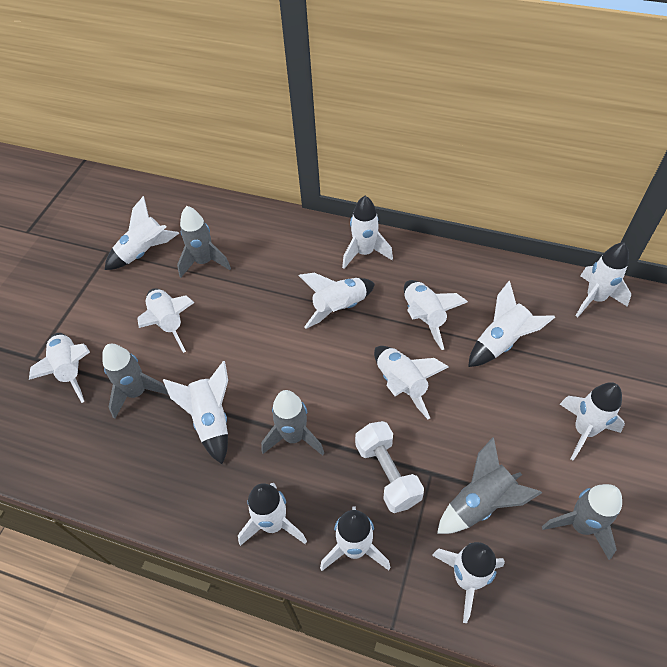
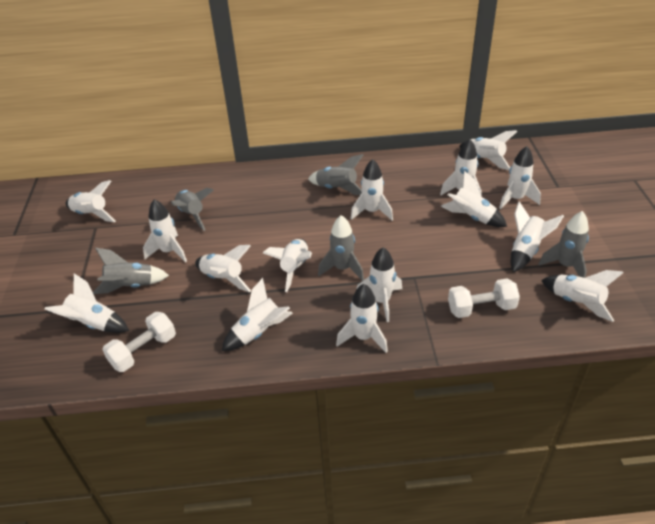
white dumbbell: [355,421,424,513] = 1 -> [102,312,176,372] [448,279,520,318] = 2
white rocket: [29,333,90,403] [105,196,179,270] [137,288,195,353] [163,361,228,464] [238,483,307,546] [298,273,375,329] [320,506,391,571] [342,196,393,269] [374,346,449,419] [404,280,468,350] [432,542,505,623] [468,281,555,367] [560,382,625,461] [576,242,631,317] = 14 -> [45,274,129,333] [66,180,116,222] [143,199,187,263] [195,245,251,292] [222,278,293,351] [263,239,312,292] [336,284,388,353] [350,159,393,220] [356,247,402,322] [440,139,482,196] [441,171,507,227] [459,130,518,170] [499,146,541,209] [511,201,564,272] [541,270,624,322] = 15

